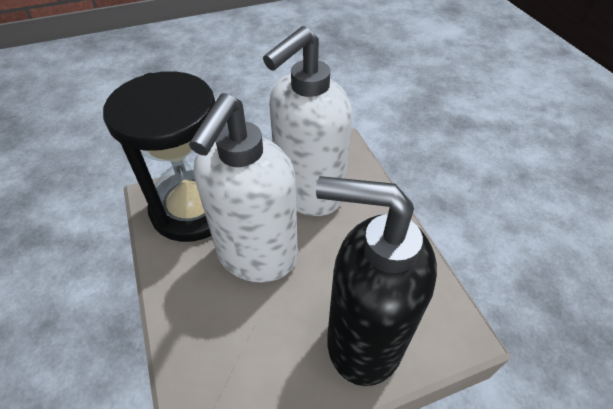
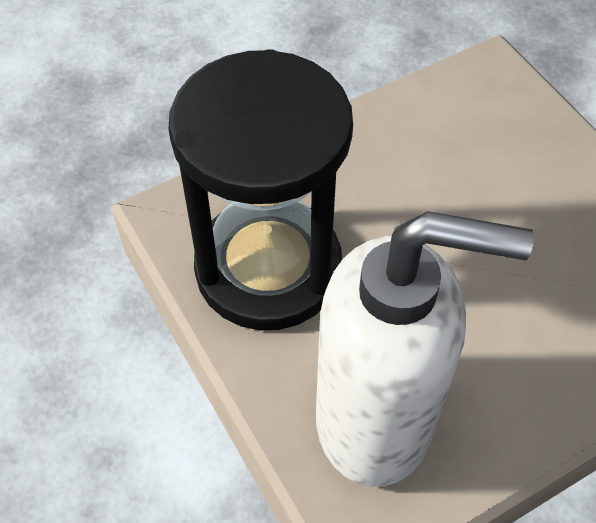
black soap dispenser: [316,176,437,386] = 1 -> none = 0
white soap dispenser: [189,93,298,283] [263,26,352,216] = 2 -> [316,211,534,487] = 1

